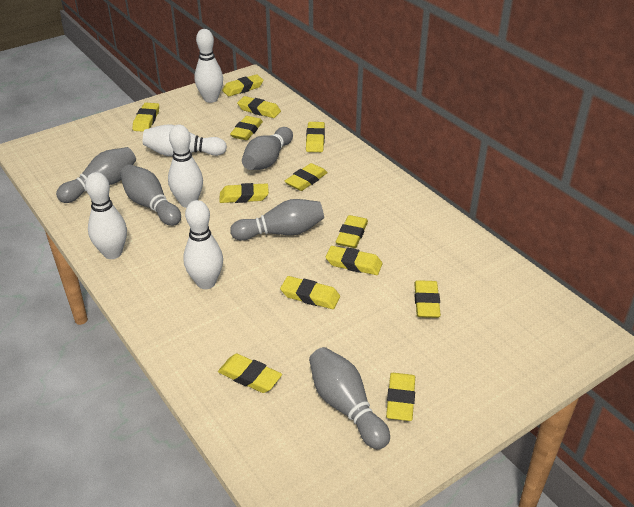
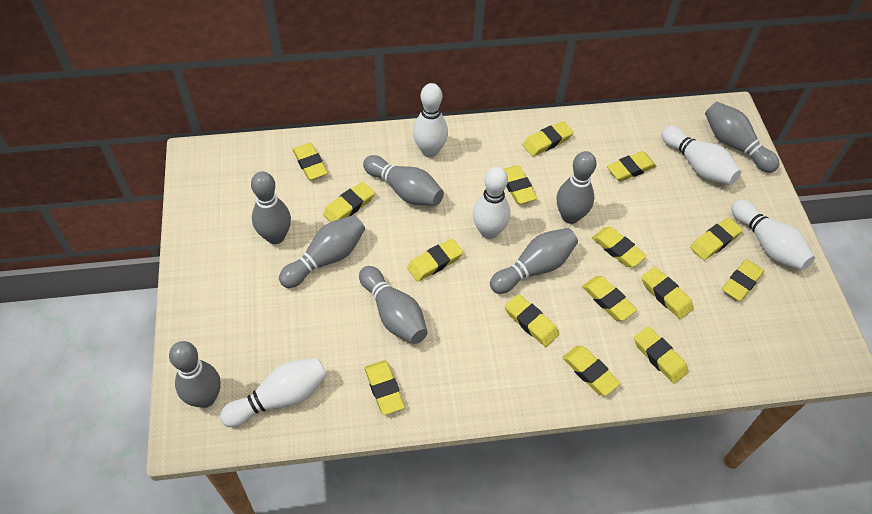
grey bowling pin: [56,147,136,203] [120,164,181,226] [230,199,324,241] [242,127,293,170] [309,347,390,449] = 5 -> [169,341,221,408] [251,171,291,244] [279,215,365,288] [359,266,428,344] [363,155,444,206] [490,228,578,294] [557,151,597,224] [705,102,780,173] = 8
yellow eraser: [132,103,159,132] [218,354,282,393] [220,183,269,203] [222,74,263,96] [230,116,263,140] [237,96,281,118] [280,276,340,309] [285,163,328,191] [306,122,325,152] [326,246,382,275] [336,215,368,248] [386,373,415,421] [414,280,441,318] = 13 -> [293,143,328,180] [323,182,375,222] [364,360,405,415] [407,239,463,282] [504,165,537,204] [505,294,559,347] [523,121,573,156] [562,346,621,396] [582,276,637,321] [592,227,647,267] [607,151,656,182] [634,326,689,384] [642,267,694,319] [690,217,743,260] [722,259,764,301] = 15

